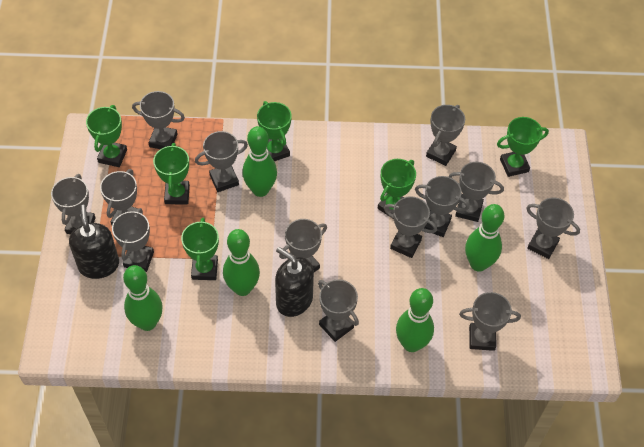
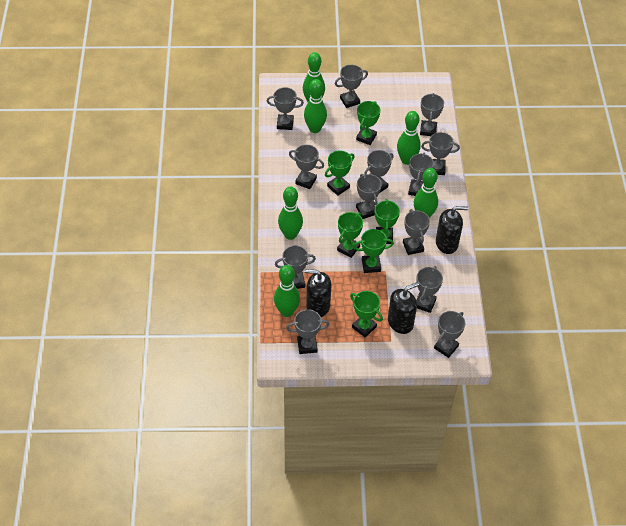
black soap dispenser: [69,205,119,279] [275,247,314,317] = 2 -> [305,269,331,317] [388,282,419,334] [436,206,468,254] = 3
green bowling pin: [123,265,163,331] [223,229,260,296] [242,126,277,197] [396,288,434,352] [465,204,505,272] = 5 -> [274,265,300,317] [278,187,303,240] [303,52,325,102] [304,79,327,133] [397,111,421,165] [414,168,438,218] = 6

